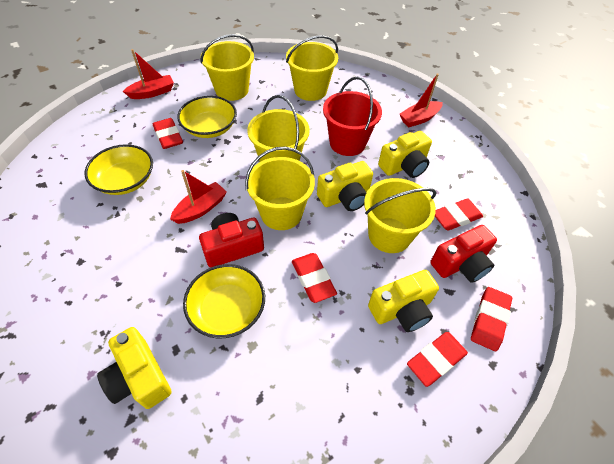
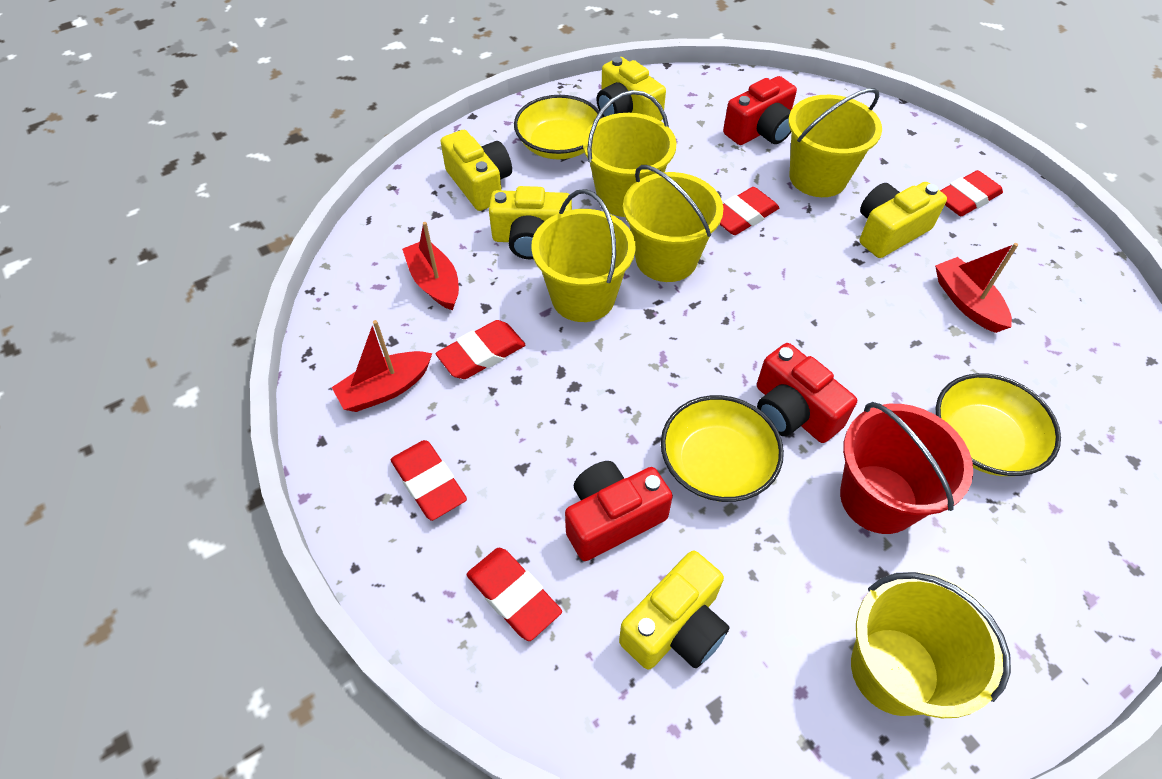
red camera: [199,213,264,268] [430,225,497,283] = 2 -> [565,461,673,561] [723,76,797,145] [757,343,857,443] = 3
yellow camera: [97,327,171,409] [317,161,373,211] [368,270,439,332] [378,131,432,178] = 4 -> [441,130,512,211] [489,186,572,259] [596,57,666,121] [619,551,730,670] [860,182,947,258] = 5

